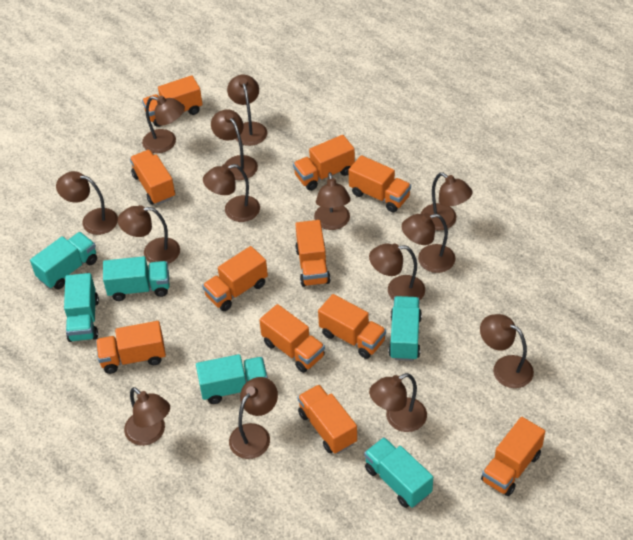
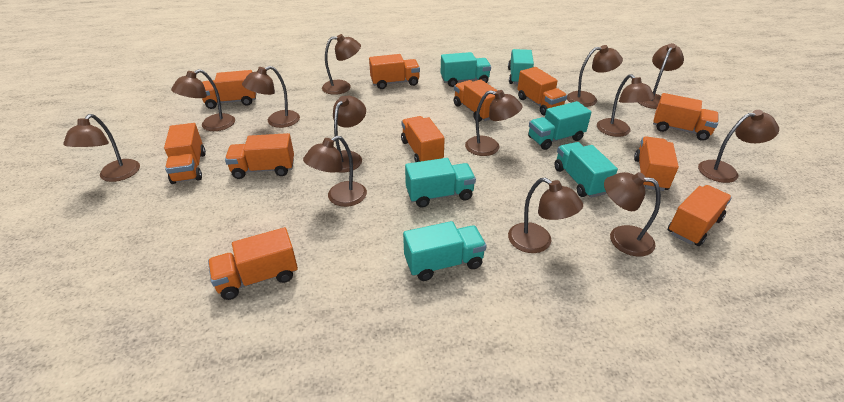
brown lamp: [56,171,118,235] [118,205,180,264] [124,387,170,446] [142,96,185,153] [203,164,260,222] [211,109,258,180] [227,74,267,146] [229,377,278,459] [314,172,351,230] [369,243,425,301] [369,373,427,432] [402,213,455,273] [421,172,473,231] [480,314,534,388] = 14 -> [63,114,140,182] [171,69,235,131] [242,66,300,128] [303,136,367,207] [322,34,361,95] [333,96,366,172] [465,90,523,156] [508,178,583,253] [567,45,623,107] [597,74,655,137] [604,172,661,257] [638,43,684,109] [698,110,779,183] = 13

